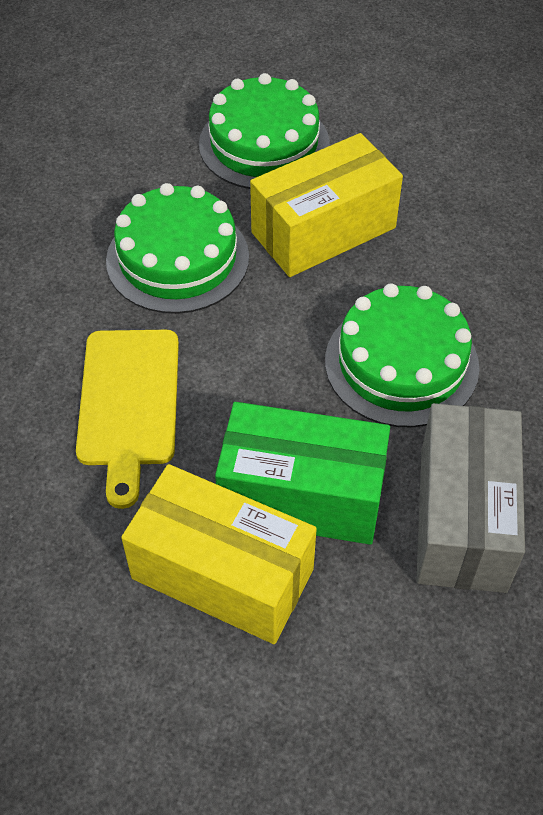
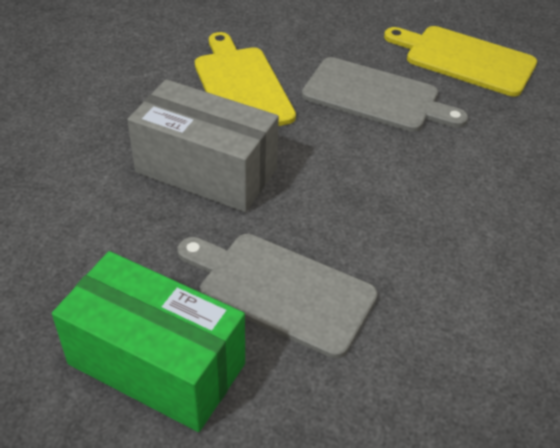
green cake: [106,183,249,314] [199,73,330,189] [325,283,479,427] = 3 -> none = 0
grey cutting board: none = 0 -> [178,234,378,358] [302,57,468,132] = 2
yellow box: [121,464,317,644] [250,133,403,277] = 2 -> none = 0
yellow cutting board: [76,330,179,509] = 1 -> [195,32,296,126] [384,26,537,97] = 2

